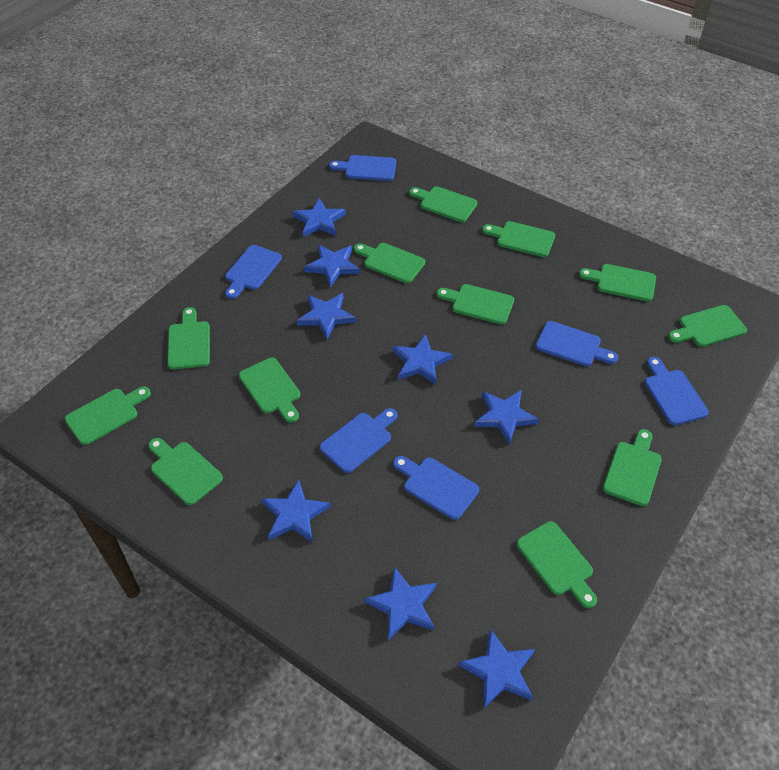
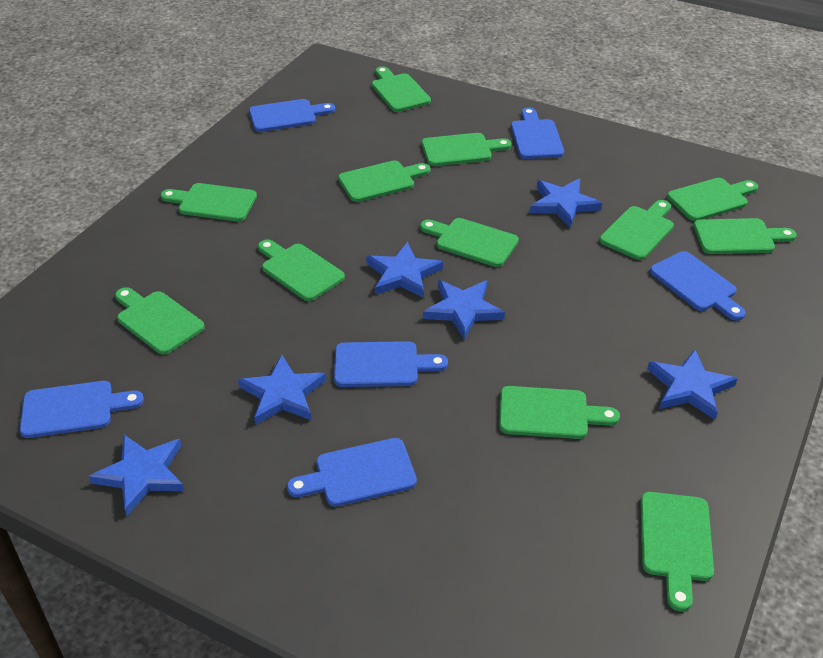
blue star: [261,480,331,542] [293,199,346,237] [297,293,356,339] [304,245,360,287] [364,567,437,640] [393,334,453,385] [458,629,535,708] [474,390,539,445] = 8 -> [89,435,184,516] [238,354,326,425] [366,242,443,298] [423,280,505,340] [530,179,602,228] [647,349,737,420] = 6

